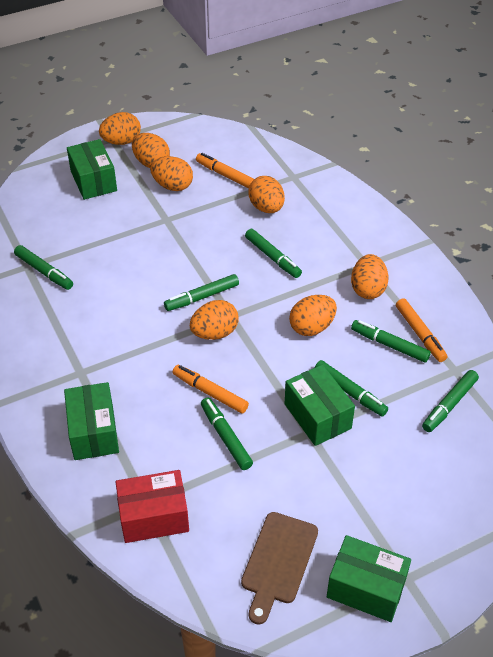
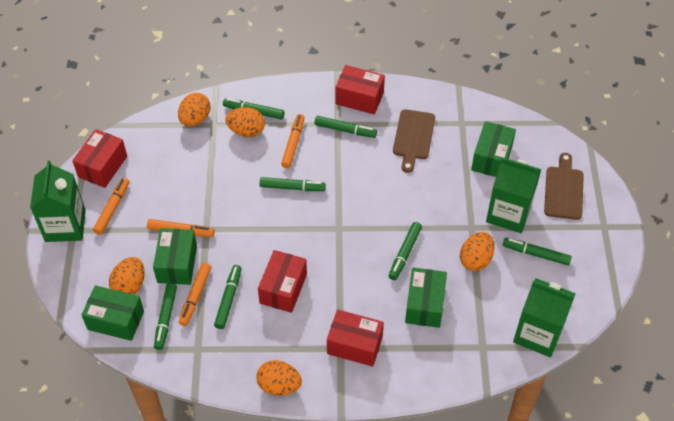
brown cutting board: [241,512,318,625] = 1 -> [393,109,435,173] [544,153,584,220] = 2
green carton: none = 0 -> [30,160,86,242] [486,157,541,233] [513,278,576,357] = 3
orange egg: [99,112,141,145] [132,133,170,168] [150,156,193,191] [190,300,239,340] [248,176,285,213] [289,295,337,336] [351,254,389,299] = 7 -> [109,257,145,295] [178,93,211,126] [225,107,265,137] [257,360,302,396] [460,232,494,271] = 5
orange marker: [173,365,249,414] [196,153,254,188] [396,298,447,362] = 3 -> [93,178,129,235] [147,219,215,237] [179,263,211,326] [281,114,305,168] = 4
red box: [116,470,189,543] = 1 -> [72,129,127,188] [258,250,307,313] [327,309,384,367] [335,65,385,114] = 4

